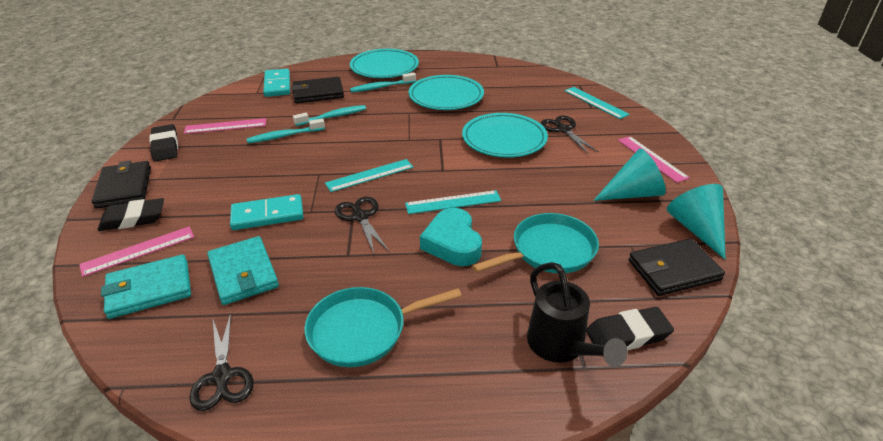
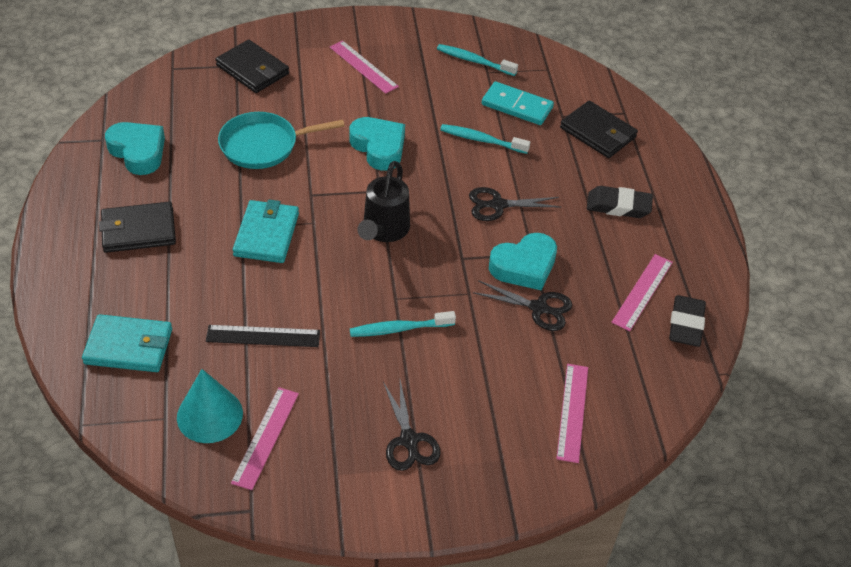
black eraser: [98,198,164,231] [149,124,178,162] [586,307,674,350] = 3 -> [587,186,653,218] [669,295,706,347] = 2
black ruler: none = 0 -> [206,325,320,347] = 1
pink ruler: [79,227,194,277] [184,118,266,134] [618,136,690,183] = 3 -> [231,387,299,490] [330,40,399,94] [556,364,588,463] [611,254,673,331] = 4
turquoise cone: [593,148,666,201] [667,184,726,260] = 2 -> [177,369,243,443] = 1
turquoise domino: [230,194,304,230] [263,68,290,97] = 2 -> [482,82,554,125] = 1
turquoise heart: [420,208,482,266] = 1 -> [105,122,165,175] [349,117,405,170] [489,233,557,290] = 3
turquoise pan: [304,287,462,367] [472,213,599,273] = 2 -> [218,112,345,169] = 1
turquoise plate: [350,49,419,78] [409,75,484,110] [462,113,548,158] = 3 -> none = 0
turquoise ruler: [325,159,414,192] [405,190,501,214] [564,87,630,119] = 3 -> none = 0

